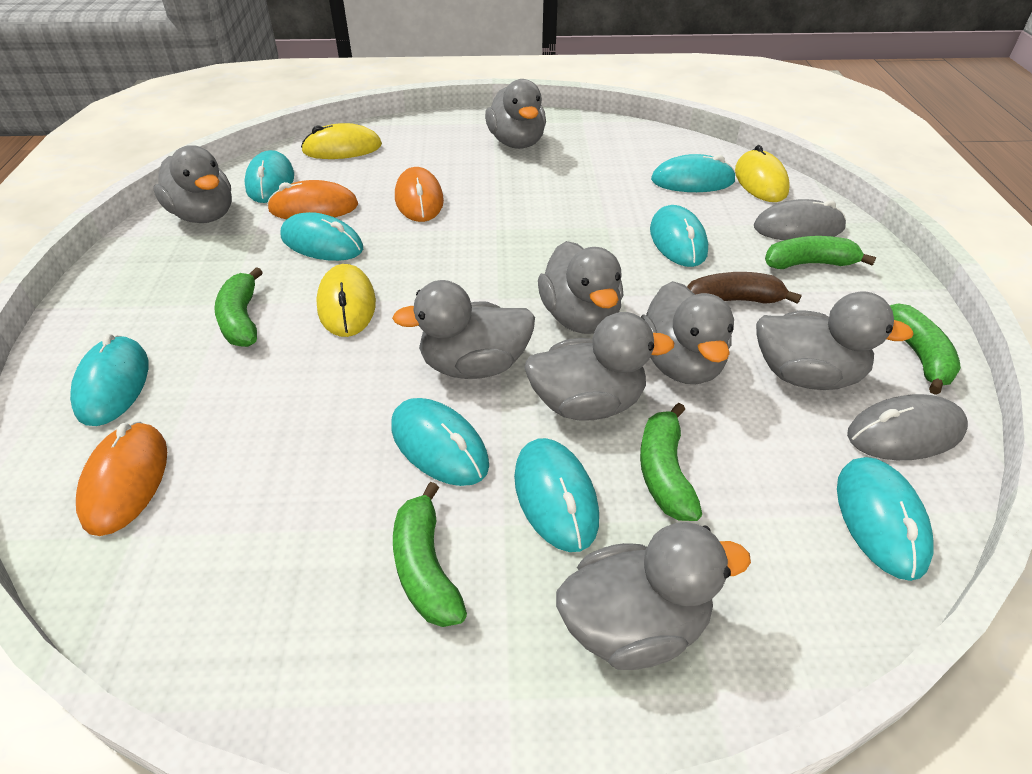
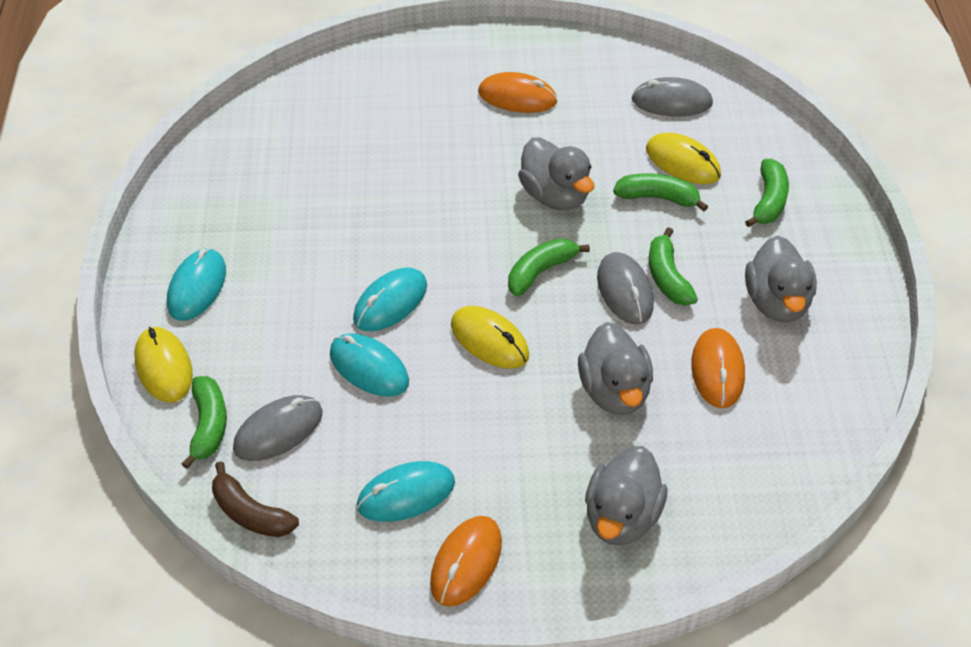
grey duck: [153,145,232,223] [392,280,535,379] [485,79,546,149] [524,312,674,421] [538,241,624,334] [556,522,751,670] [641,281,734,384] [756,291,914,390] = 8 -> [518,137,594,210] [578,322,653,415] [585,446,668,545] [745,236,817,323] = 4
grey mouse: [754,199,846,241] [847,394,968,460] = 2 -> [233,395,323,461] [597,252,654,324] [631,77,713,116] = 3
turquoise mouse: [70,334,148,426] [244,150,294,203] [281,212,363,261] [391,398,489,486] [514,438,599,552] [650,205,708,267] [651,154,736,192] [837,457,933,581] = 8 -> [167,248,226,321] [330,333,409,397] [353,267,427,331] [357,461,455,522] = 4

